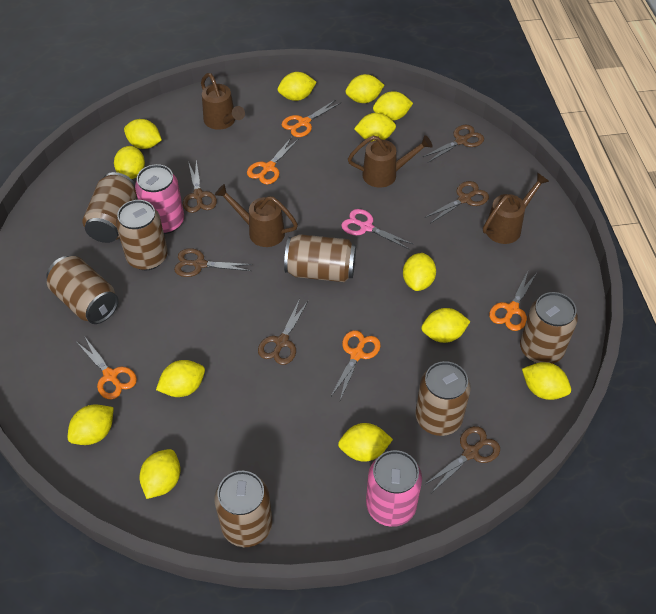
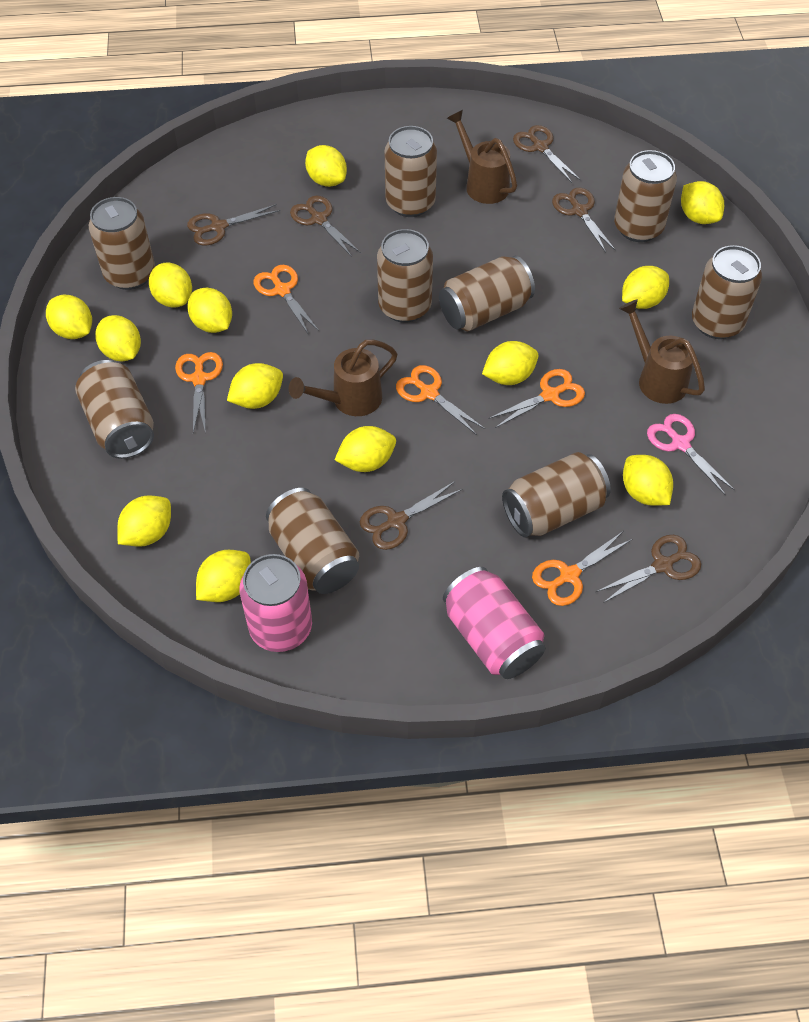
brown can: [46,256,119,324] [82,172,137,243] [116,200,168,270] [215,471,272,547] [284,234,356,282] [416,361,471,436] [520,292,578,364] = 7 -> [75,360,154,459] [89,197,155,290] [266,488,359,594] [377,229,433,323] [385,126,437,217] [439,256,535,331] [502,452,611,538] [614,150,677,242] [692,245,762,339] = 9
brown watering can: [201,73,245,130] [215,184,298,247] [348,135,433,188] [483,173,549,244] = 4 -> [289,340,398,416] [447,110,517,204] [619,299,705,404] = 3

